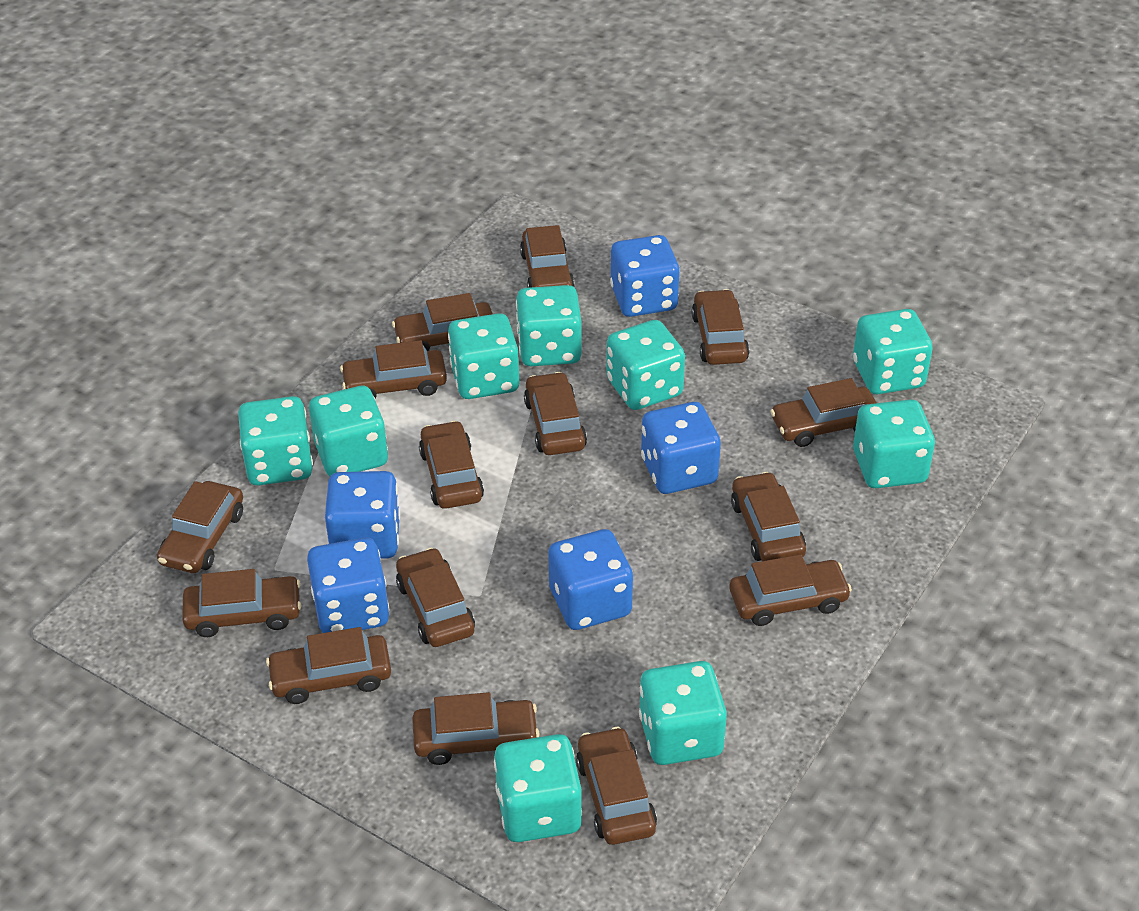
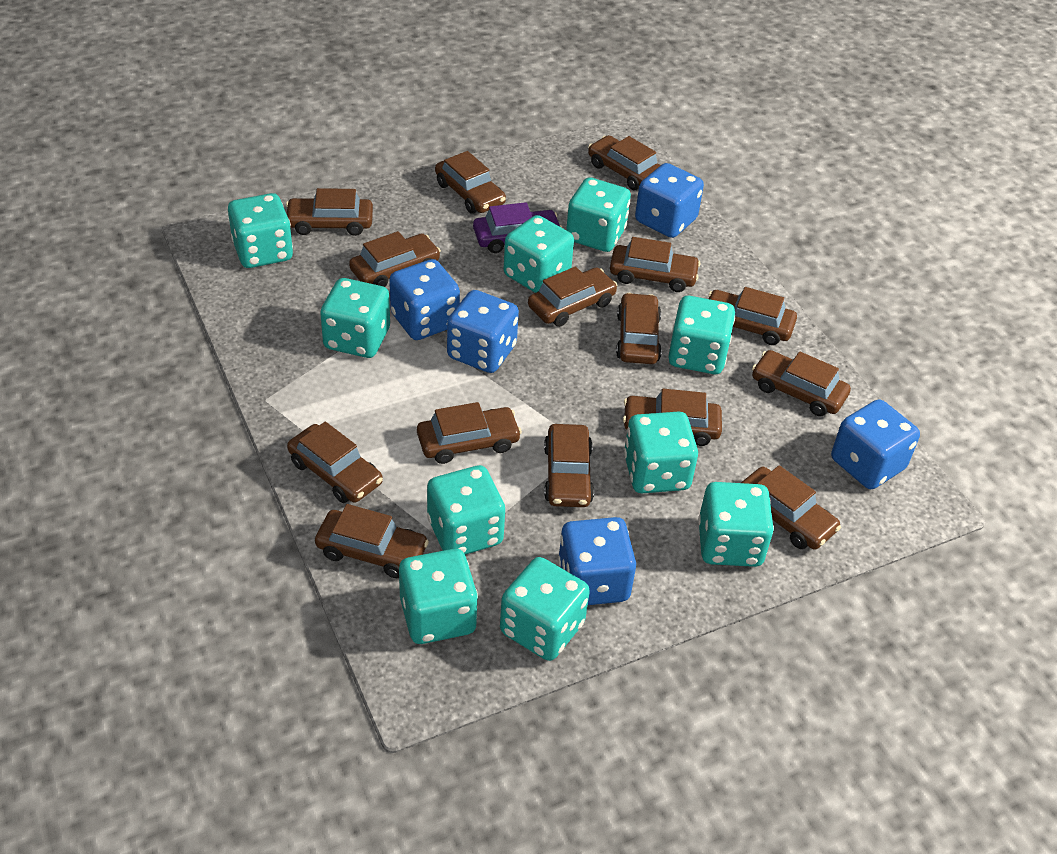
purple car: none = 0 -> [473,202,562,253] = 1
turquoise dice: [238,396,313,486] [309,386,388,476] [448,313,519,399] [494,734,582,842] [516,285,582,366] [606,320,685,410] [639,661,727,765] [853,309,933,394] [853,399,935,488] = 9 -> [228,193,293,268] [320,278,390,358] [399,549,478,644] [427,465,505,555] [500,557,590,661] [504,215,574,293] [566,178,631,252] [624,412,698,493] [668,296,735,374] [698,482,774,567] = 10

